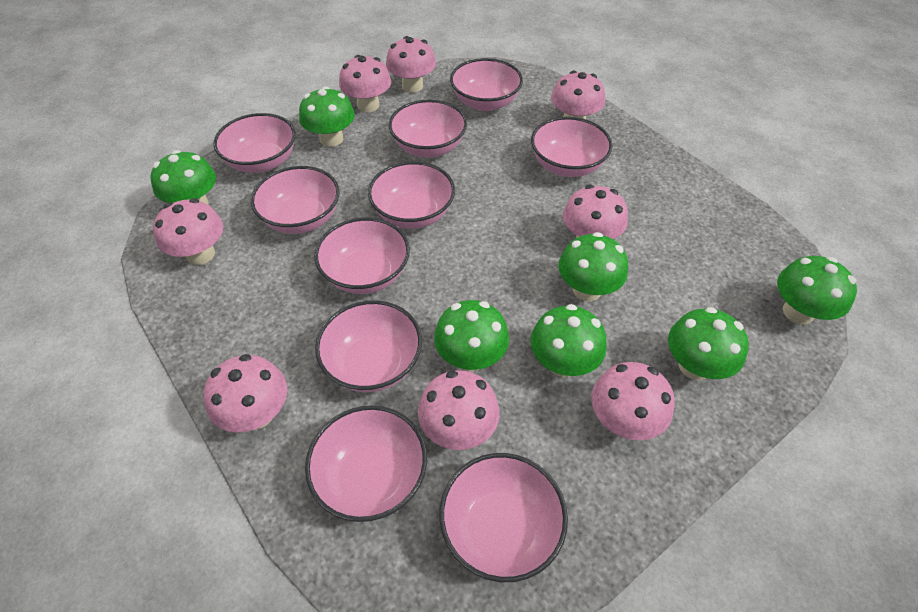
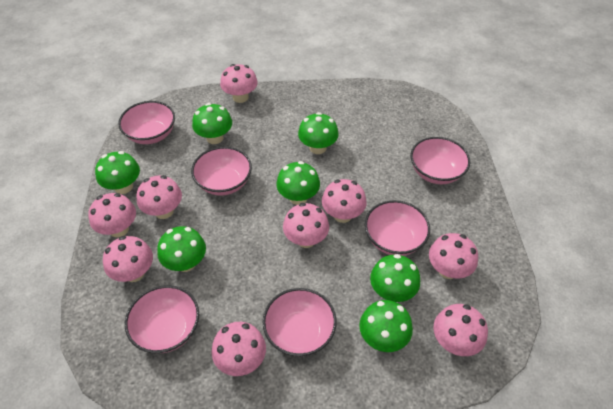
pink bowl: [213,113,296,173] [251,166,340,234] [305,405,427,522] [314,218,410,294] [315,300,422,392] [368,161,455,229] [389,100,467,157] [439,453,568,582] [450,58,523,111] [531,117,613,177] = 10 -> [118,101,175,144] [125,285,199,353] [191,147,252,196] [262,288,337,356] [365,200,430,256] [411,137,470,184] = 6
pink mushroom: [153,198,223,265] [203,354,287,432] [339,55,391,112] [386,36,436,93] [418,370,500,450] [551,71,605,119] [563,185,628,239] [591,362,675,440] = 8 -> [89,193,136,237] [103,236,153,282] [136,175,182,219] [211,322,266,376] [220,64,258,103] [283,203,329,248] [322,179,367,223] [429,233,478,279] [433,304,488,356] = 9

